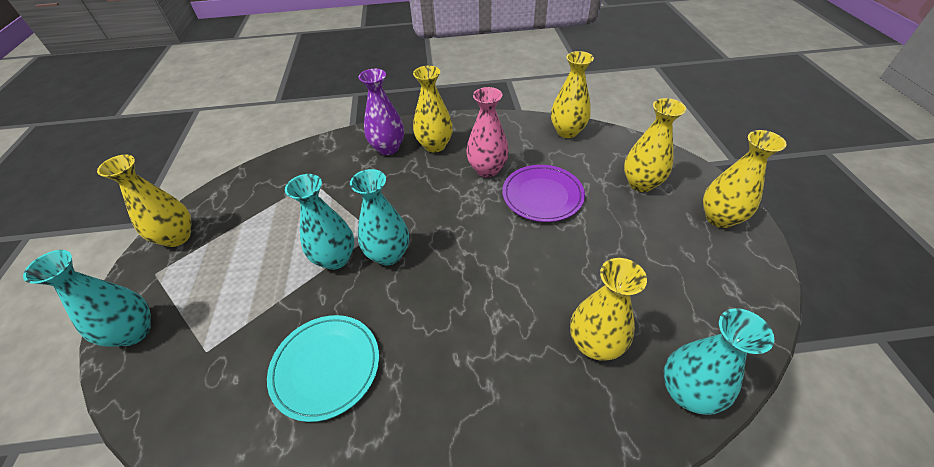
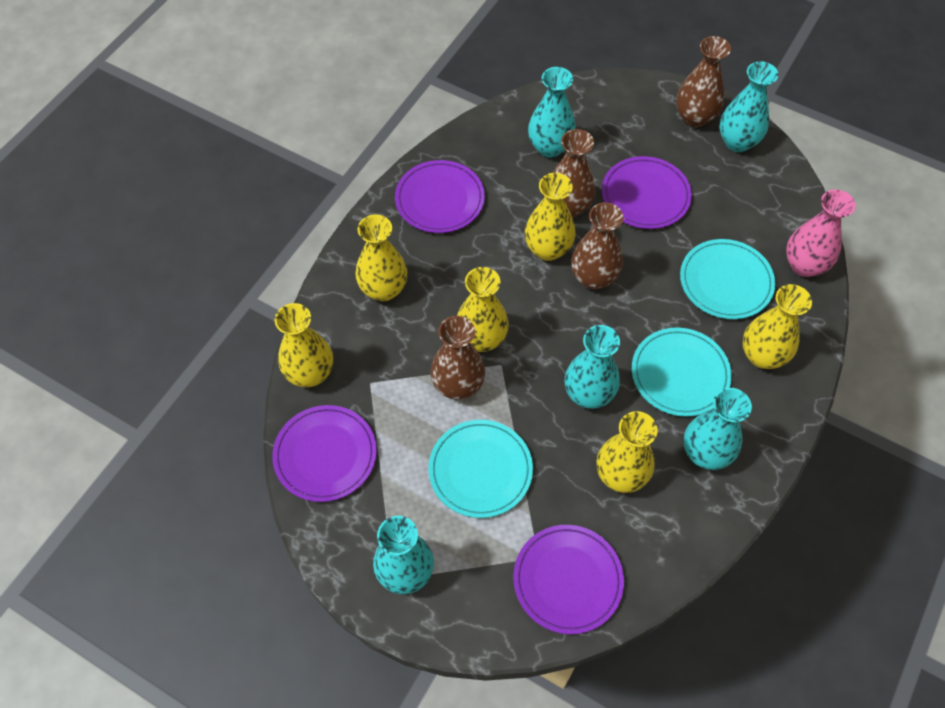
brown vase: none = 0 -> [430,316,485,400] [552,129,596,218] [571,202,624,290] [676,36,731,127] = 4
purple plate: [502,165,585,222] = 1 -> [272,405,377,502] [395,160,485,233] [513,525,624,634] [602,156,692,229] = 4
purple vase: [359,69,404,155] = 1 -> none = 0
turquoise plate: [267,315,379,422] = 1 -> [428,420,533,518] [632,327,732,417] [680,239,775,319] = 3
turquoise vase: [23,250,151,347] [285,174,354,270] [350,169,409,266] [663,308,774,415] = 4 -> [373,516,434,595] [528,67,576,157] [565,325,620,409] [684,388,752,470] [720,61,779,152] = 5

